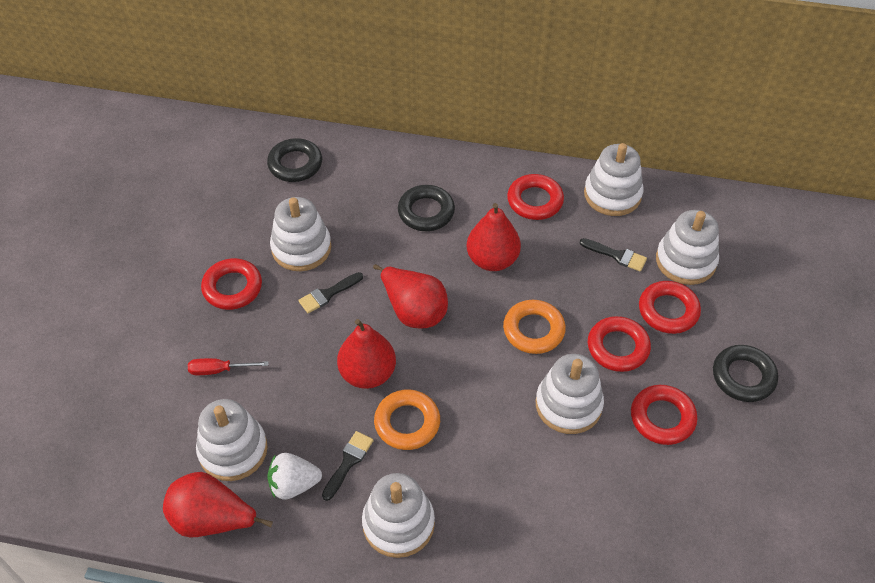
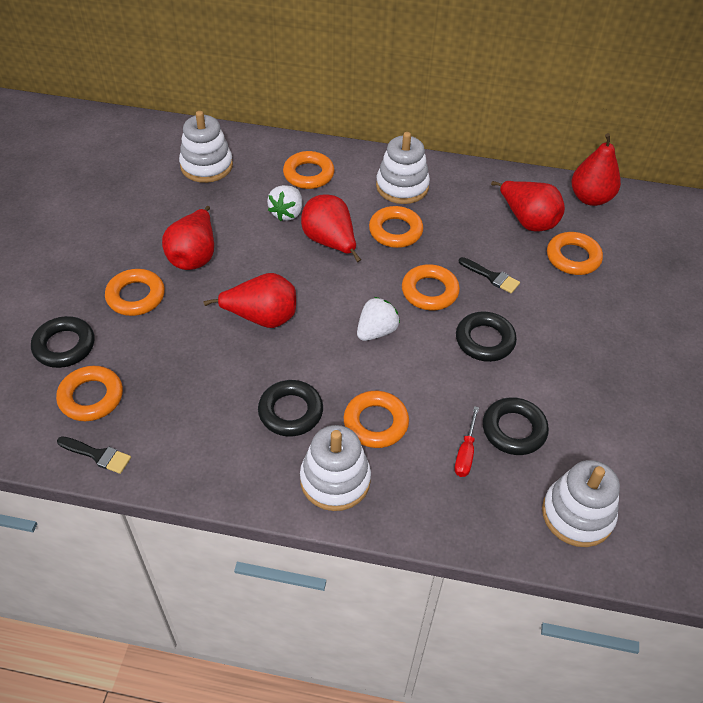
black brush: [298,272,363,313] [322,431,374,501] [580,238,647,272] = 3 -> [57,436,131,474] [459,257,520,294] = 2
black ring: [267,138,322,182] [398,185,455,231] [713,345,778,402] = 3 -> [31,316,94,368] [258,380,323,436] [456,311,517,362] [483,397,549,455] = 4
orange ring: [374,389,440,450] [503,300,566,354] = 2 -> [56,366,123,421] [105,269,165,316] [283,151,334,189] [344,391,409,448] [369,206,423,248] [402,264,460,311] [547,232,603,275] = 7
red pear: [163,472,273,538] [337,319,396,389] [373,264,448,329] [467,203,521,271] = 4 -> [162,206,214,270] [204,273,296,328] [301,194,361,262] [491,181,565,232] [571,133,621,206] = 5
red ring: [201,258,262,310] [507,174,564,220] [588,316,651,372] [631,385,697,445] [639,281,701,334] = 5 -> none = 0
white stacking toy: [196,399,268,481] [270,197,331,271] [362,473,435,558] [536,354,604,434] [584,143,643,216] [656,210,719,285] = 6 -> [179,111,233,183] [300,425,371,511] [376,132,430,204] [542,460,620,547] = 4
white strawberry: [267,453,322,500] = 1 -> [267,185,302,221] [357,297,400,341] = 2

